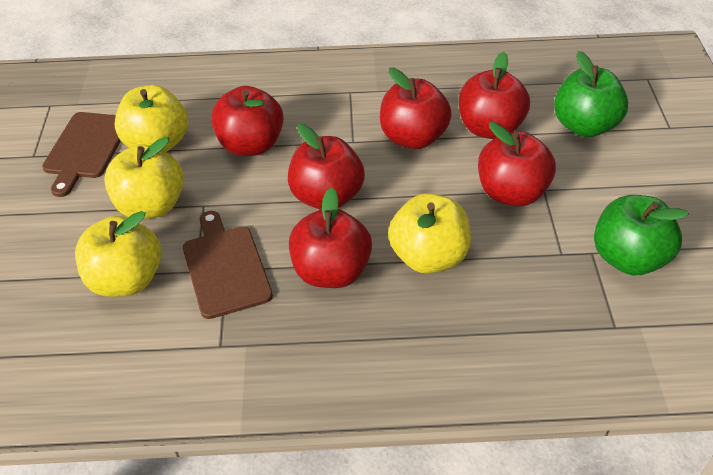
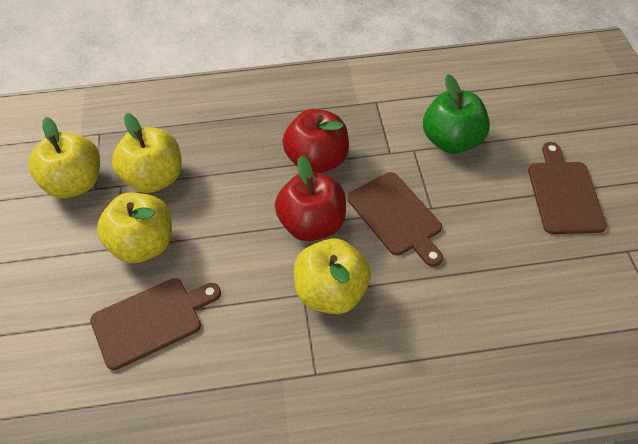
brown cutting board: [42,112,121,197] [183,211,273,319] = 2 -> [90,278,221,370] [348,172,443,267] [528,142,607,234] = 3
green apple: [554,51,628,137] [594,195,689,275] = 2 -> [423,74,490,154] = 1
red apple: [211,86,284,156] [288,124,365,209] [289,187,372,288] [380,67,451,149] [459,52,530,139] [478,122,556,207] = 6 -> [275,155,346,241] [282,109,349,173] = 2

